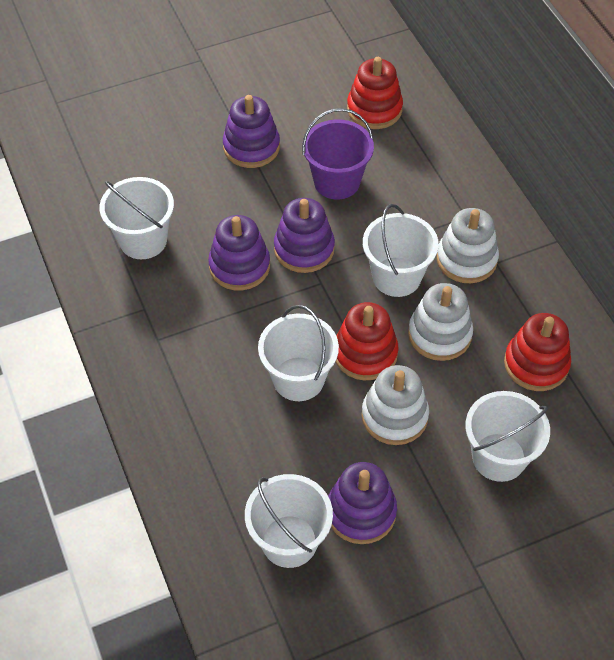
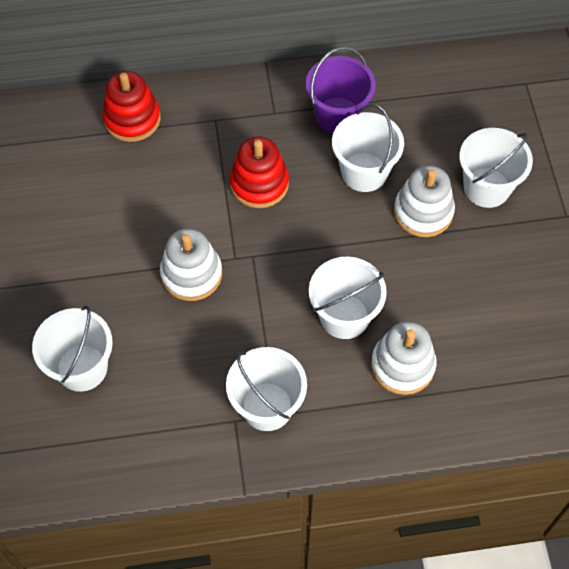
purple stacking toy: [208,215,270,290] [223,95,280,168] [274,198,335,273] [328,462,397,544] = 4 -> none = 0
red stacking toy: [336,302,399,380] [347,57,403,129] [504,313,571,391] = 3 -> [102,71,161,142] [230,136,289,208] = 2

